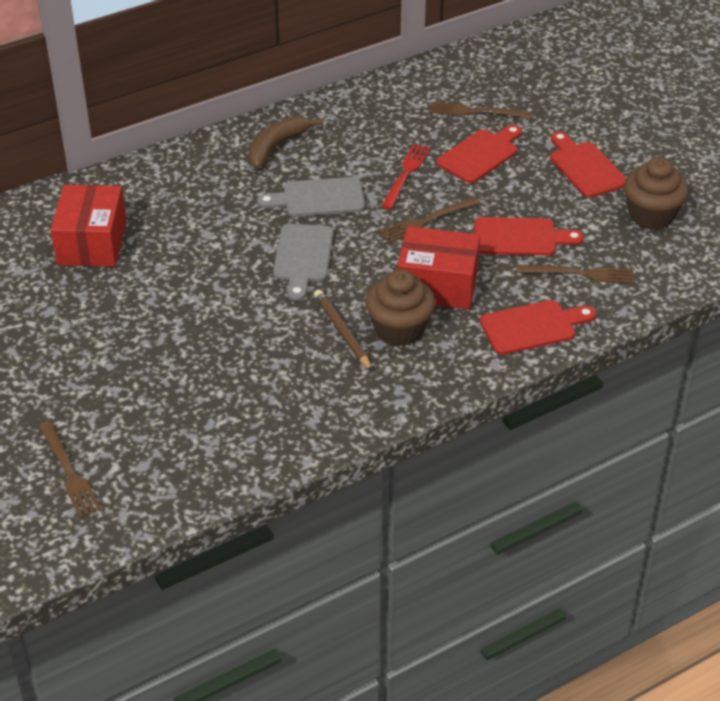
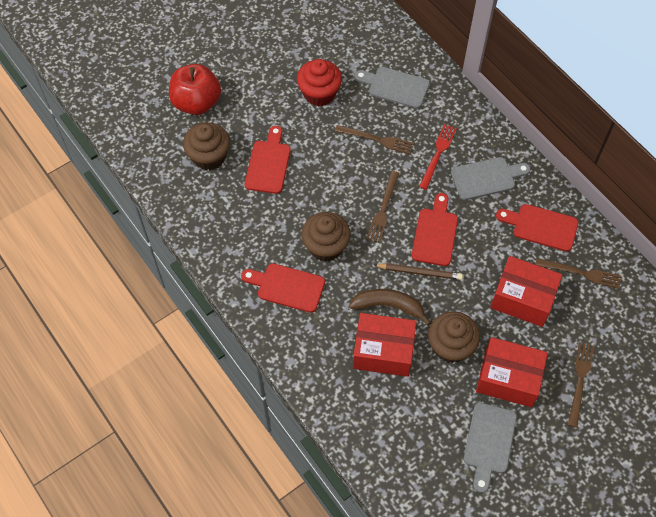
brown cupcake: [365,269,436,347] [624,157,689,230] = 2 -> [183,122,230,170] [301,212,351,262] [428,311,480,363] = 3
grey cutting board: [257,177,365,217] [273,224,333,301] = 2 -> [354,67,430,108] [451,157,530,200] [464,403,517,493] = 3
red apple: none = 0 -> [169,64,221,115] = 1
red box: [50,184,126,267] [397,226,480,309] = 2 -> [353,313,417,377] [476,337,548,407] [490,256,562,327] = 3
red cupcake: none = 0 -> [297,59,342,106] = 1

